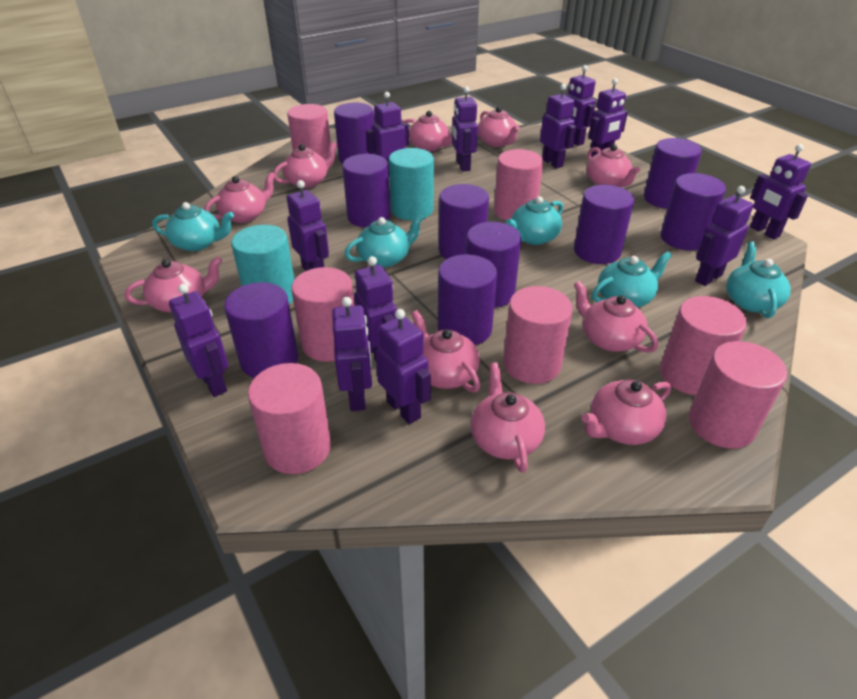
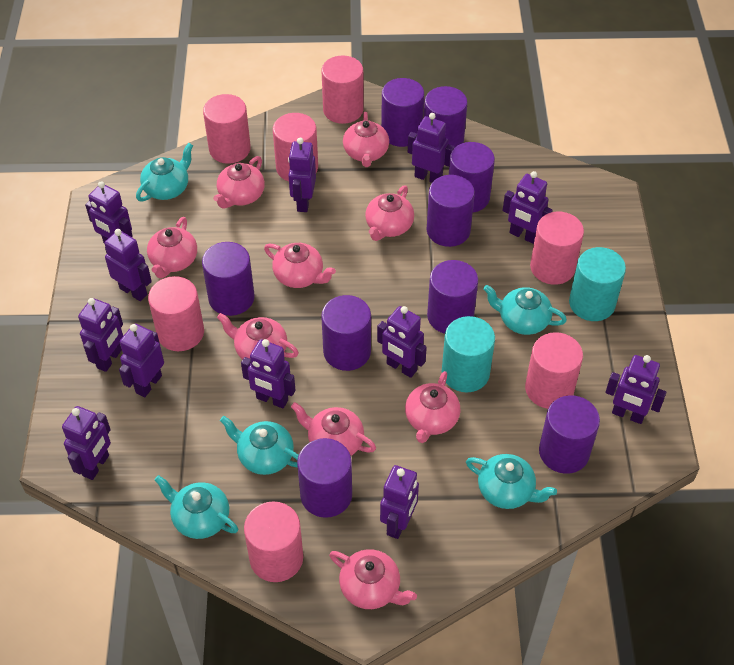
pink teapot: [125,257,222,313] [204,172,276,223] [273,142,338,188] [402,111,452,152] [411,310,480,392] [470,362,545,473] [478,107,520,147] [574,281,658,353] [582,380,671,445] [586,144,640,187] = 10 -> [147,217,197,278] [213,156,265,209] [217,313,299,360] [264,243,336,288] [291,402,376,456] [329,549,417,609] [343,112,389,167] [365,185,414,241] [405,371,461,443] = 9

